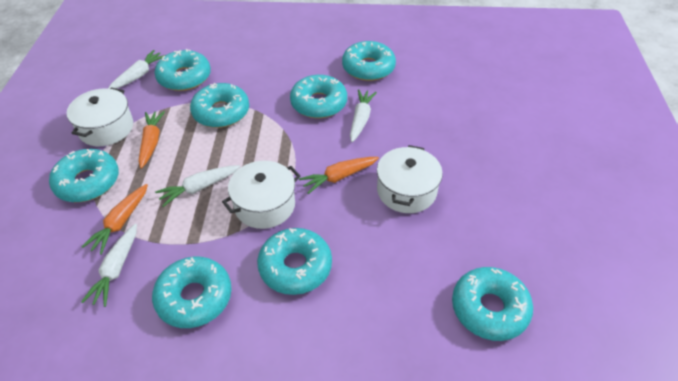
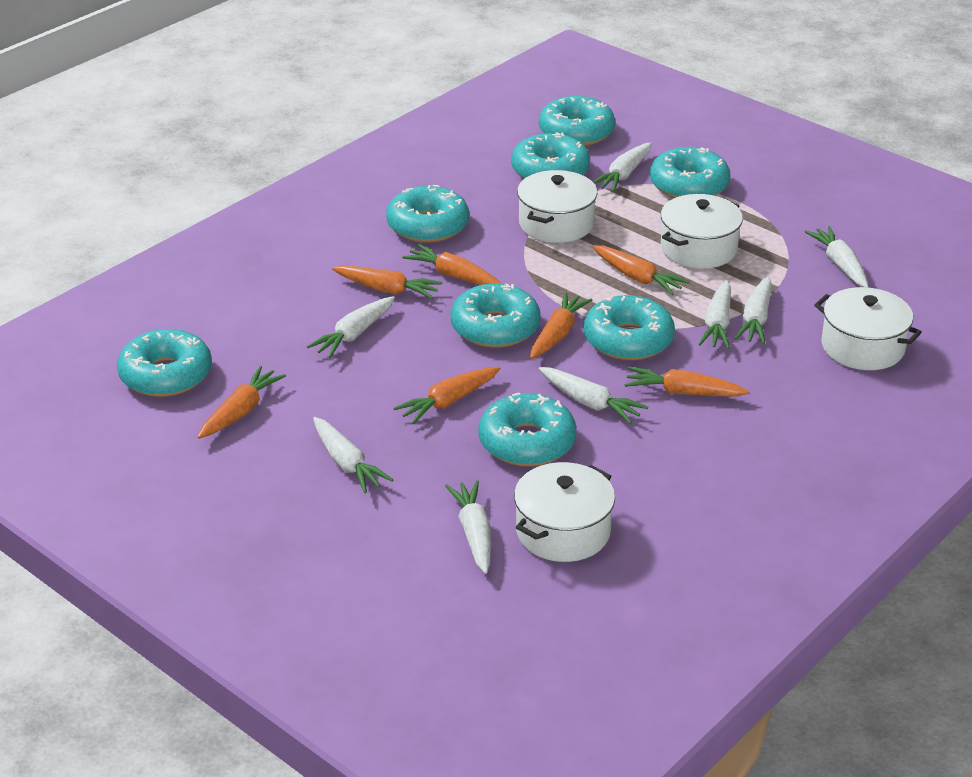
orange carrot: [81,184,148,255] [139,111,165,169] [299,157,379,194] = 3 -> [198,366,286,439] [332,265,442,299] [393,367,500,424] [402,244,501,285] [530,292,592,359] [593,245,690,295] [625,367,750,397] = 7
white carrot: [81,224,137,307] [108,50,165,89] [155,165,240,207] [350,89,377,142] = 4 -> [307,296,395,358] [313,417,393,493] [445,480,491,574] [538,367,648,424] [593,142,652,192] [698,280,731,349] [734,276,772,344] [805,226,869,288] = 8
white pot: [67,88,133,146] [222,161,301,229] [377,145,443,213] = 3 -> [514,462,615,562] [517,170,598,243] [661,194,743,269] [814,287,922,370] = 4

